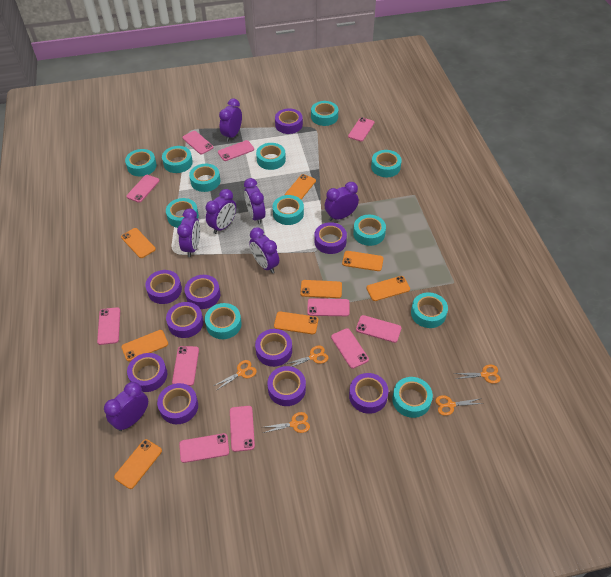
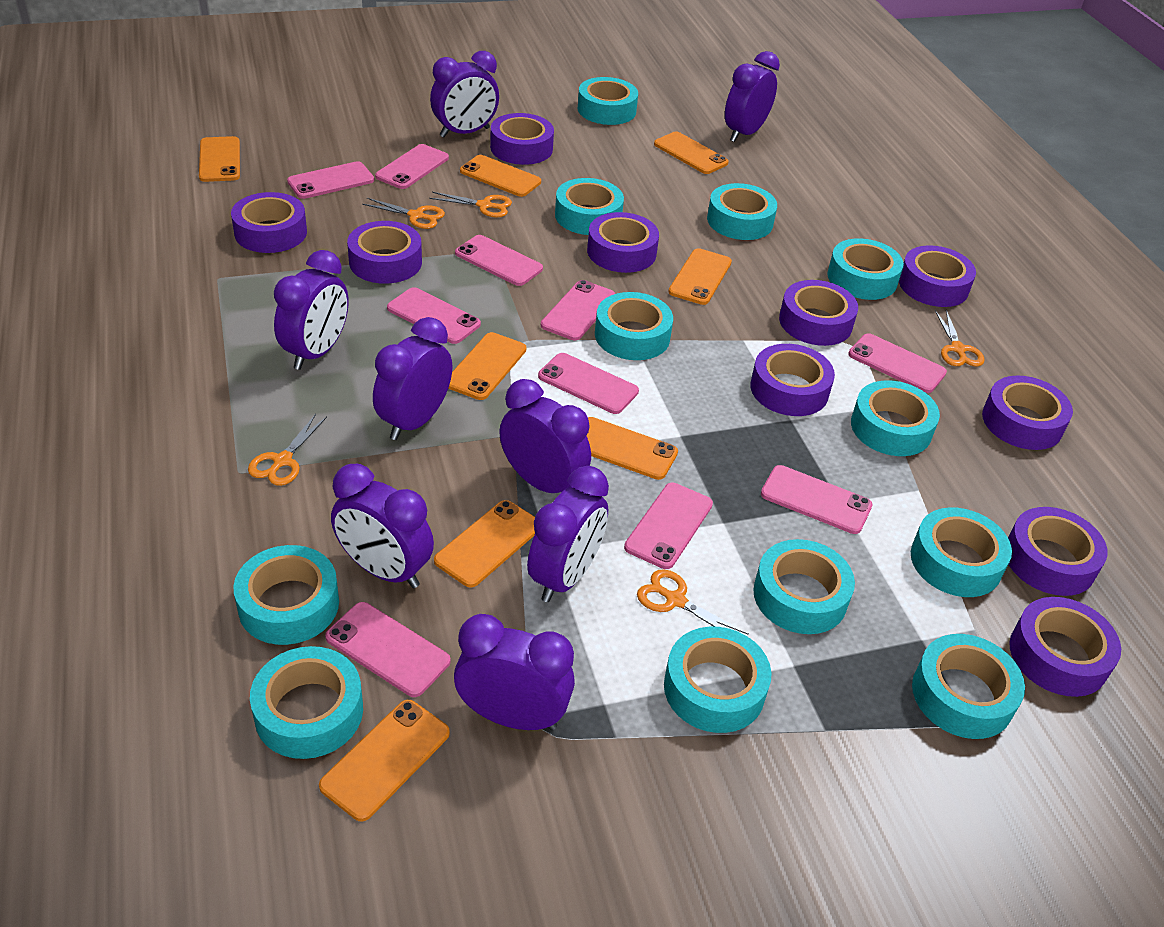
pink phone: [97,307,120,345] [126,175,160,203] [172,346,199,386] [179,433,229,463] [182,131,214,154] [218,140,254,161] [230,406,255,452] [307,298,350,316] [331,328,369,369] [348,117,374,141] [356,315,401,343] = 11 -> [287,161,374,199] [325,602,451,697] [375,144,449,189] [387,287,481,344] [455,235,543,286] [538,353,639,414] [541,280,615,340] [624,483,713,569] [761,465,873,534] [848,333,947,393] = 10
purple clock: [104,382,148,431] [177,209,200,257] [206,189,236,234] [219,99,242,142] [244,178,265,225] [249,227,279,273] [325,182,359,221] = 7 -> [274,250,349,370] [331,464,434,588] [373,317,452,440] [430,51,499,137] [454,614,575,730] [499,379,591,493] [527,466,609,602] [725,51,780,142] = 8

